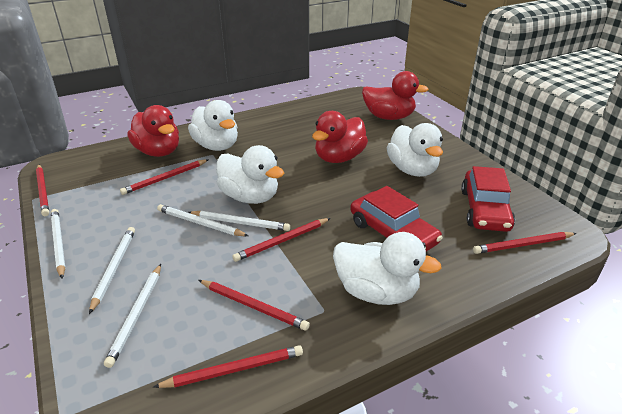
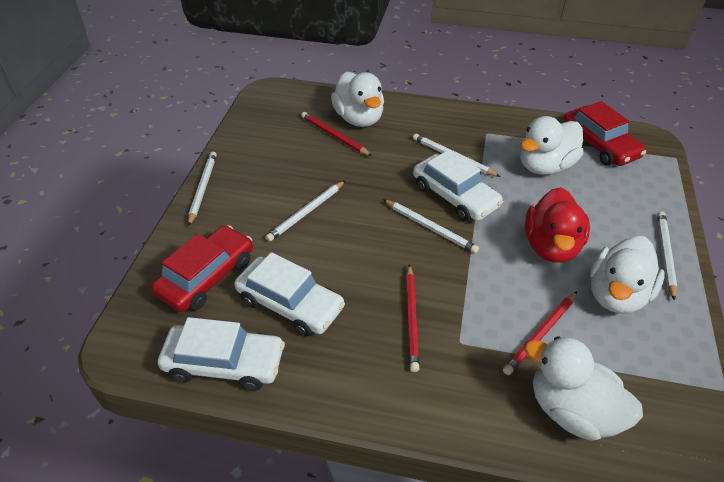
red duck: [127,105,179,157] [312,111,368,163] [362,71,429,120] = 3 -> [525,187,590,263] = 1
red pencil: [36,164,49,216] [120,159,209,195] [153,345,303,388] [199,280,310,331] [232,218,330,262] [473,232,577,254] = 6 -> [301,112,372,156] [406,264,419,372] [503,291,577,375] = 3
white car: none = 0 -> [158,317,285,391] [234,252,345,336] [413,149,503,221] = 3

